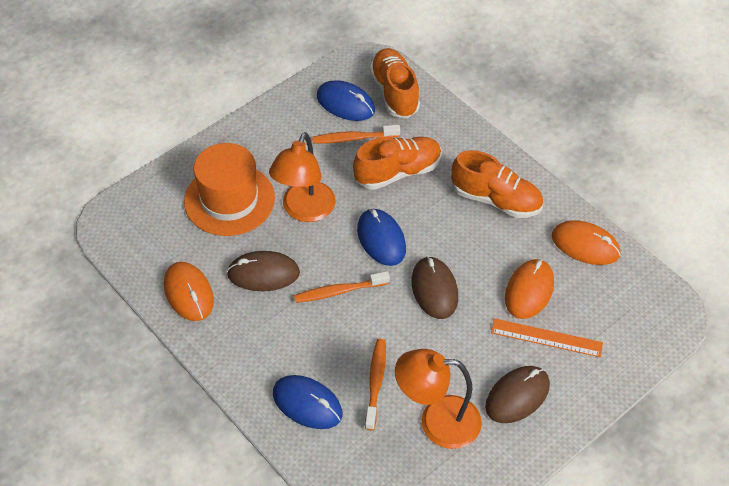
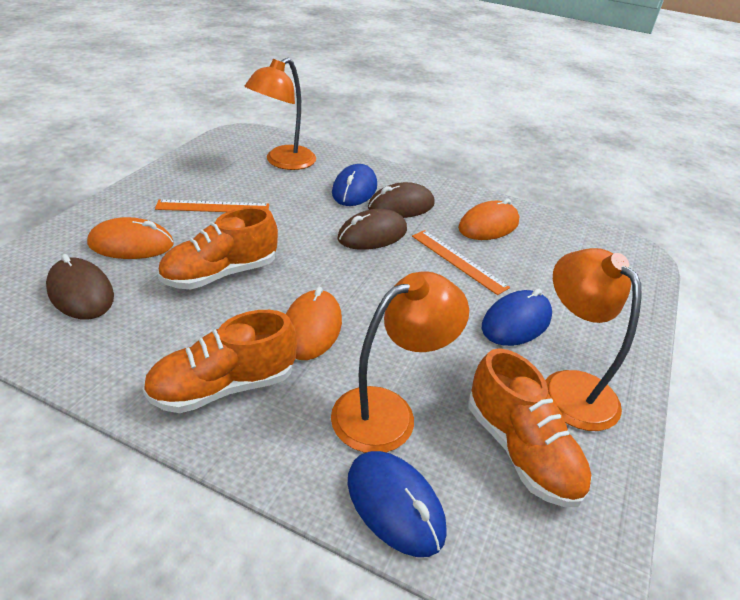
orange hat: [184,143,275,236] = 1 -> none = 0
orange lamp: [269,132,335,222] [395,349,482,449] = 2 -> [244,58,316,170] [331,271,469,453] [545,248,641,431] = 3
orange ruler: [491,318,603,357] = 1 -> [155,200,269,212] [412,230,510,295] = 2
orange toothbrush: [294,271,390,303] [312,125,400,143] [365,339,386,430] = 3 -> none = 0

